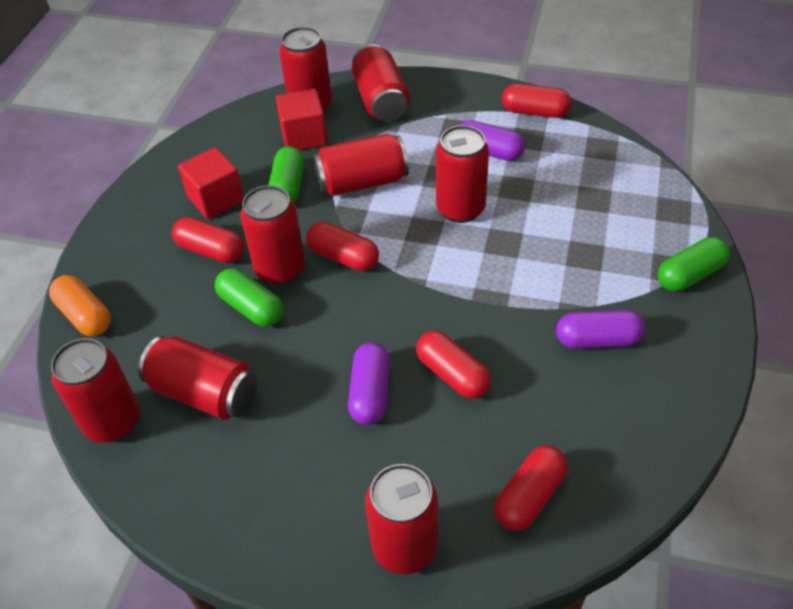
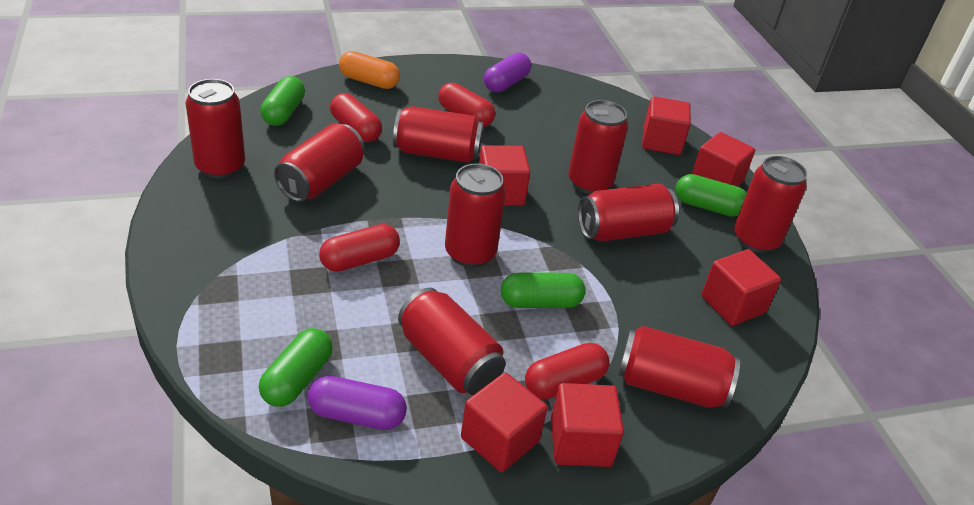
green capsule: [215,268,283,327] [268,146,304,202] [658,237,730,291] = 3 -> [259,328,333,407] [260,76,305,126] [501,273,586,308] [675,174,747,217] = 4
purple capsule: [348,342,390,425] [460,120,525,161] [556,310,645,349] = 3 -> [308,376,407,430] [484,52,531,92] = 2
red can: [51,338,140,443] [138,336,257,420] [240,185,305,285] [279,27,332,113] [313,134,409,196] [352,44,410,122] [365,464,438,575] [436,125,489,223] = 8 -> [185,79,245,179] [274,123,364,202] [393,106,484,163] [398,288,506,395] [445,164,506,268] [568,100,628,194] [578,184,679,242] [618,326,740,408] [734,156,807,253] = 9
red capsule: [172,217,244,263] [306,222,379,271] [416,331,491,399] [494,446,568,531] [502,84,571,118] = 5 -> [319,224,400,272] [330,93,382,142] [438,83,495,127] [525,343,610,399] = 4
red cube: [178,147,244,219] [276,89,327,150] = 2 -> [461,373,548,472] [479,145,530,206] [551,383,624,467] [642,96,691,155] [692,132,755,187] [701,249,781,326] = 6

